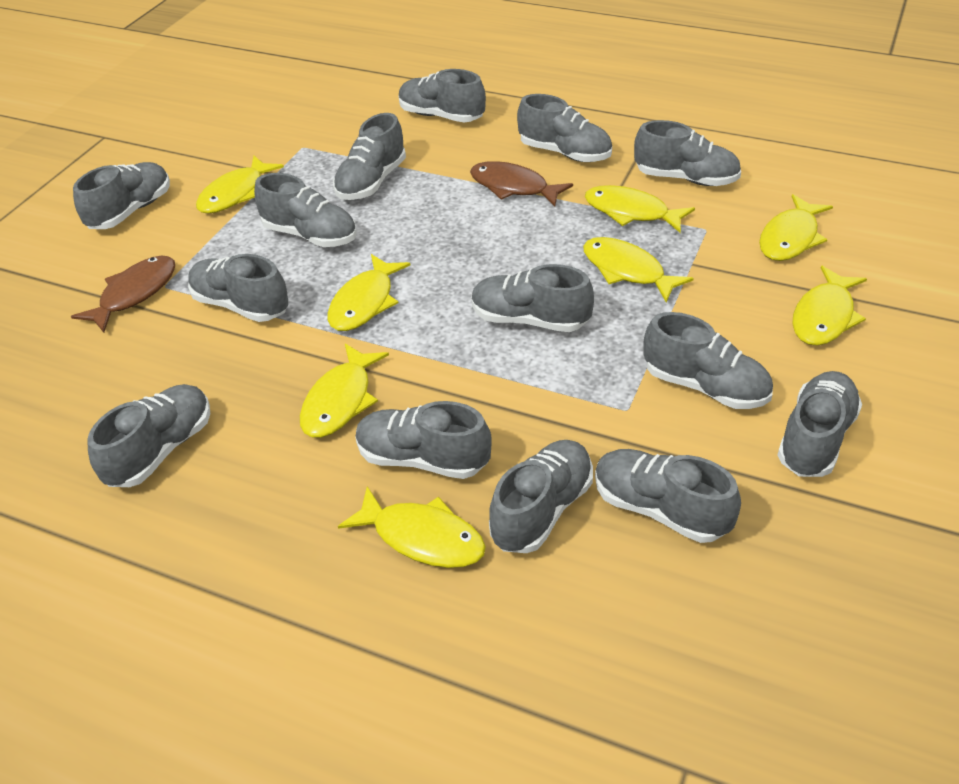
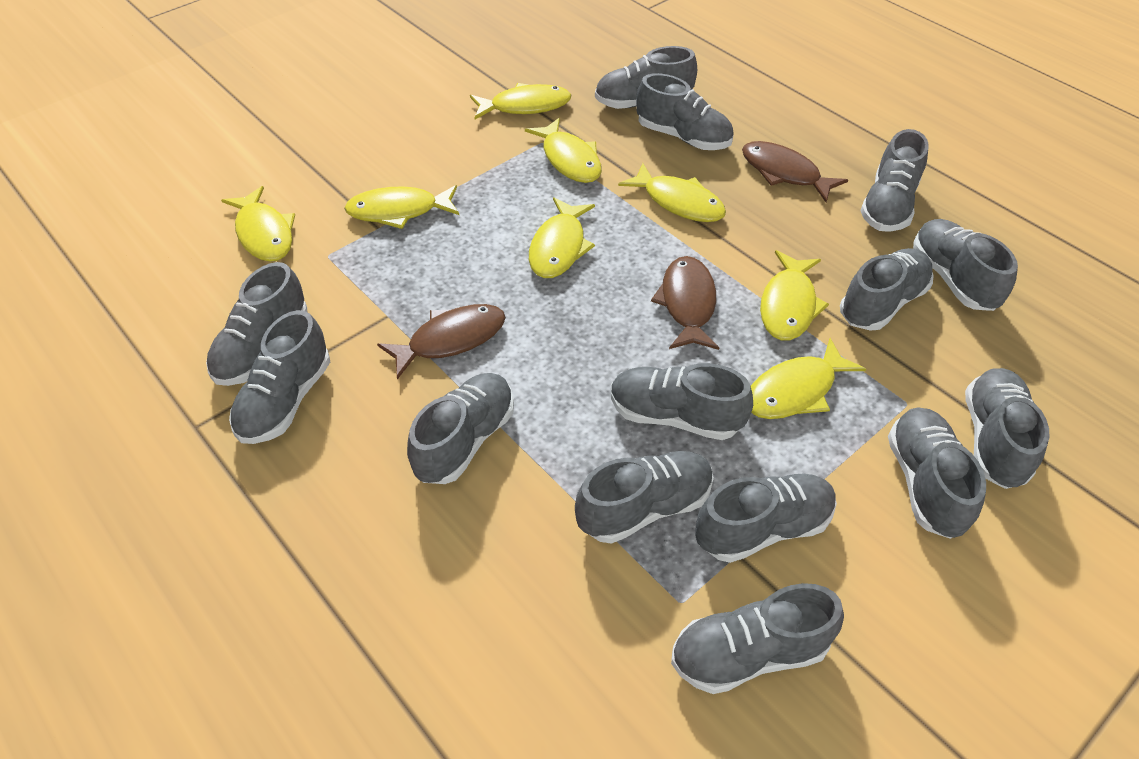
brown fish: [71,256,175,333] [470,161,573,207] = 2 -> [377,304,506,379] [651,256,719,350] [742,141,848,202] = 3

